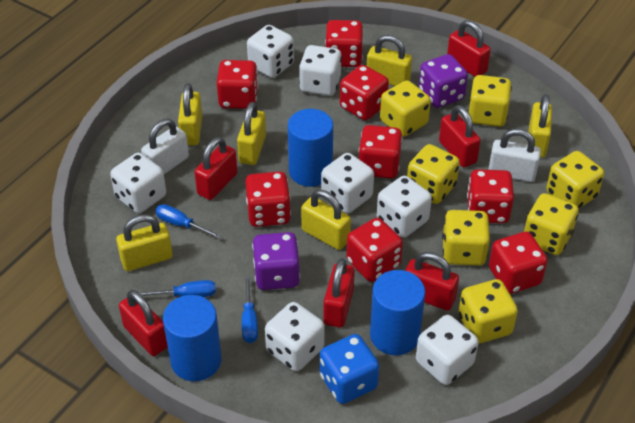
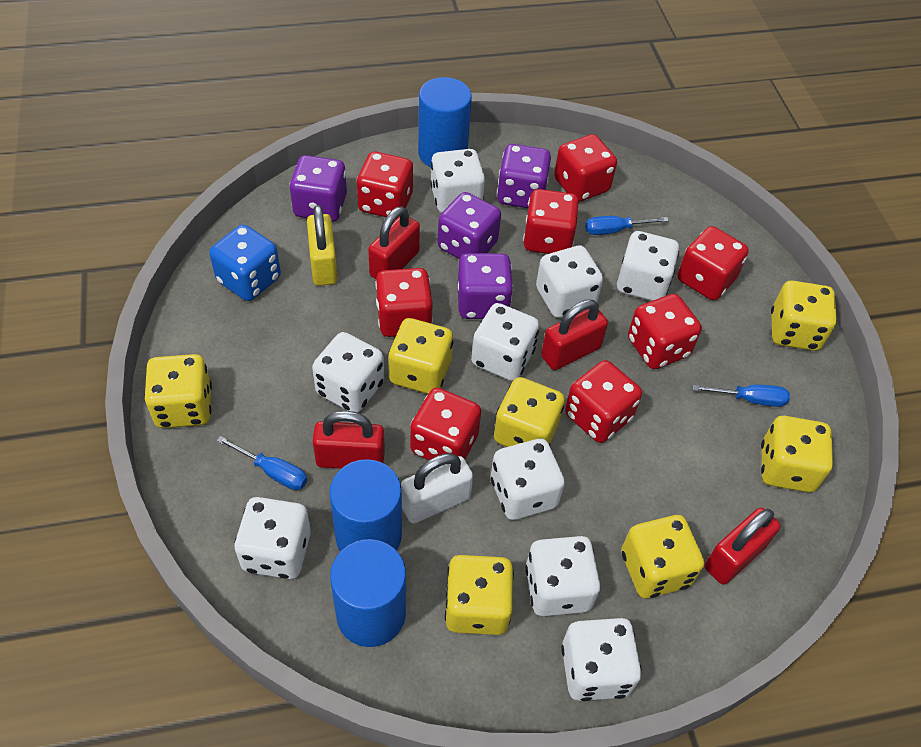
purple dice: [252,232,300,290] [419,54,468,108] = 2 -> [289,155,347,222] [438,192,501,259] [458,253,513,319] [497,144,551,208] = 4
red padlock: [119,290,168,356] [194,137,237,200] [324,258,355,328] [405,252,459,311] [439,105,481,167] [447,20,491,77] = 6 -> [313,411,385,469] [368,207,420,279] [541,299,608,370] [705,508,781,585] = 4
white dice: [110,153,166,213] [247,25,294,78] [265,302,325,371] [299,45,342,96] [321,153,374,213] [377,176,432,238] [416,315,479,385] = 7 -> [234,497,311,579] [312,332,384,413] [430,149,485,213] [471,303,539,381] [491,439,565,520] [525,536,600,616] [536,245,603,318] [561,618,642,701] [617,231,679,301] = 9
white padlock: [141,119,189,174] [488,129,541,182] = 2 -> [401,453,473,524] = 1
yellow padlock: [116,214,173,271] [178,83,202,145] [237,102,266,165] [301,190,351,250] [367,35,412,86] [529,94,552,157] = 6 -> [307,205,338,286] = 1

